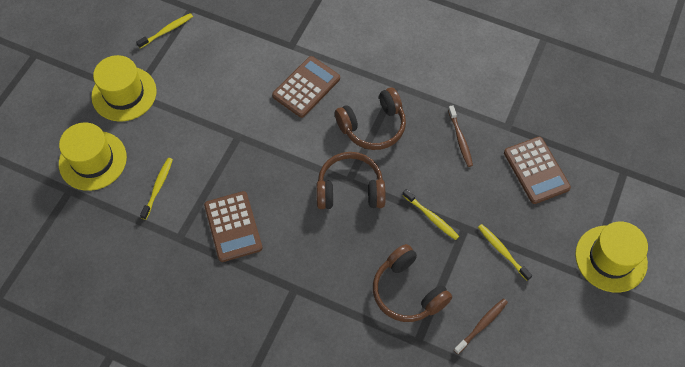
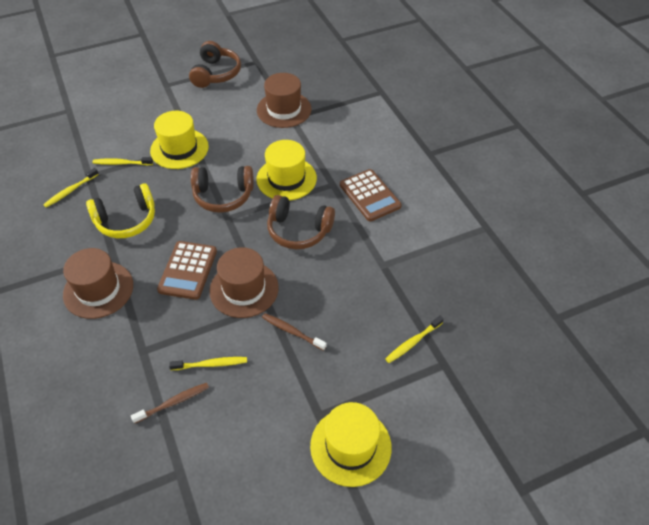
brown calculator: [204,191,263,262] [272,56,340,118] [504,137,571,204] = 3 -> [157,241,217,300] [340,169,402,221] = 2
brown hat: none = 0 -> [63,248,133,319] [209,247,279,318] [257,73,311,128] = 3
yellow headphones: none = 0 -> [86,183,155,238] = 1

